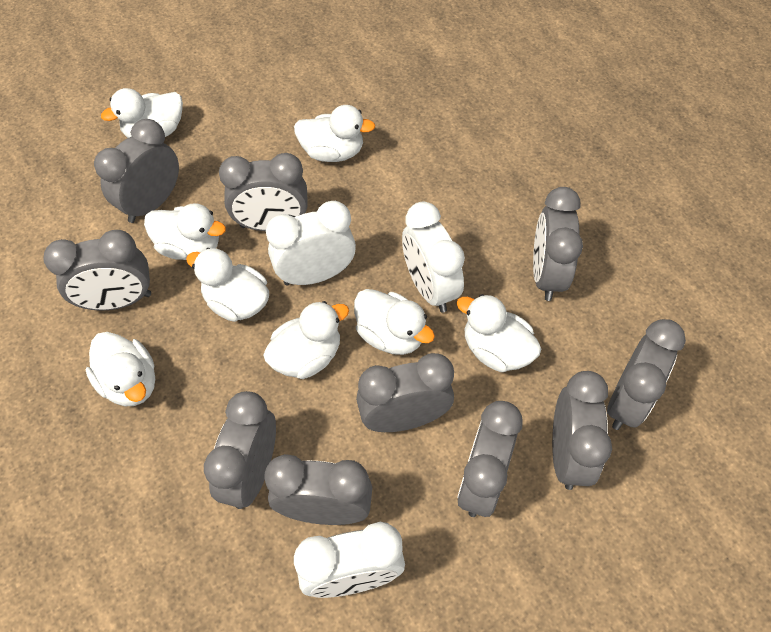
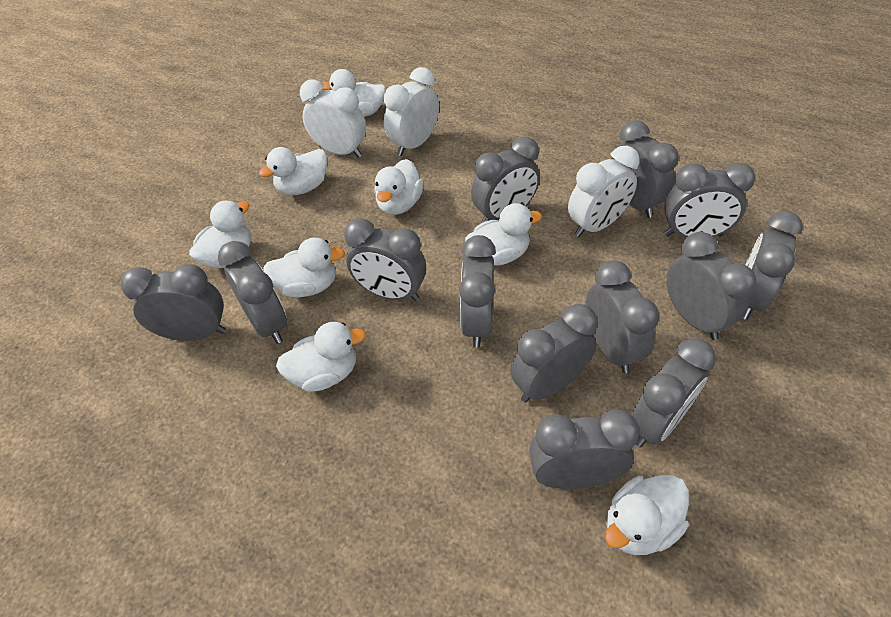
grey clock: [43,230,151,311] [94,119,179,223] [204,391,276,509] [219,153,308,231] [265,454,372,525] [356,353,454,432] [457,401,523,517] [533,187,583,301] [552,371,612,490] [607,319,686,430] = 10 -> [121,264,226,341] [218,241,287,344] [344,218,426,301] [459,235,496,347] [471,137,540,223] [511,304,598,403] [529,410,640,489] [586,260,659,373] [611,120,679,218] [631,338,716,448] [664,163,755,238] [667,232,757,340] [743,211,803,320] = 13

